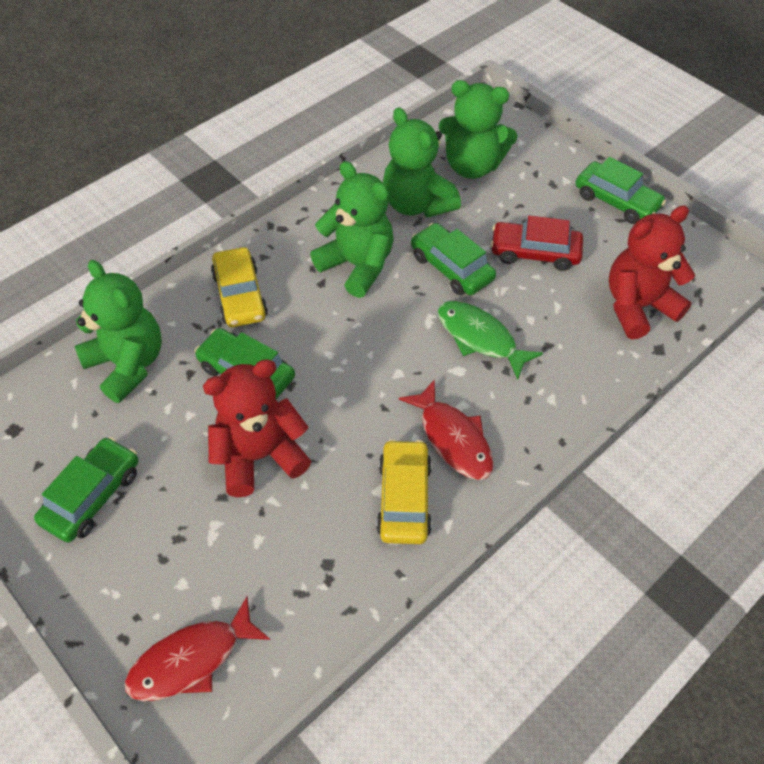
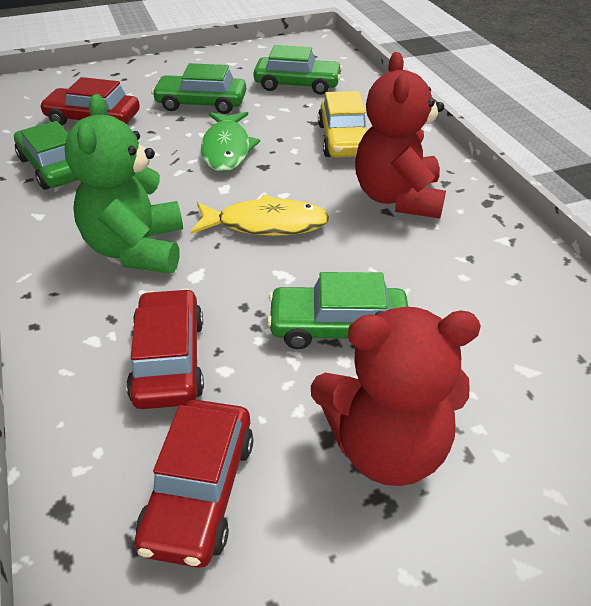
green teddy bear: [75,260,162,403] [310,161,394,298] [383,107,461,218] [438,80,518,179] = 4 -> [65,94,183,273] = 1
red car: [490,215,583,271] = 1 -> [39,77,140,126] [126,289,204,409] [134,400,253,568] = 3
red fish: [125,597,270,701] [399,379,494,480] = 2 -> none = 0
yellow car: [211,247,268,327] [376,439,432,544] = 2 -> [318,91,367,157] = 1
yellow fish: none = 0 -> [191,194,330,236] = 1

